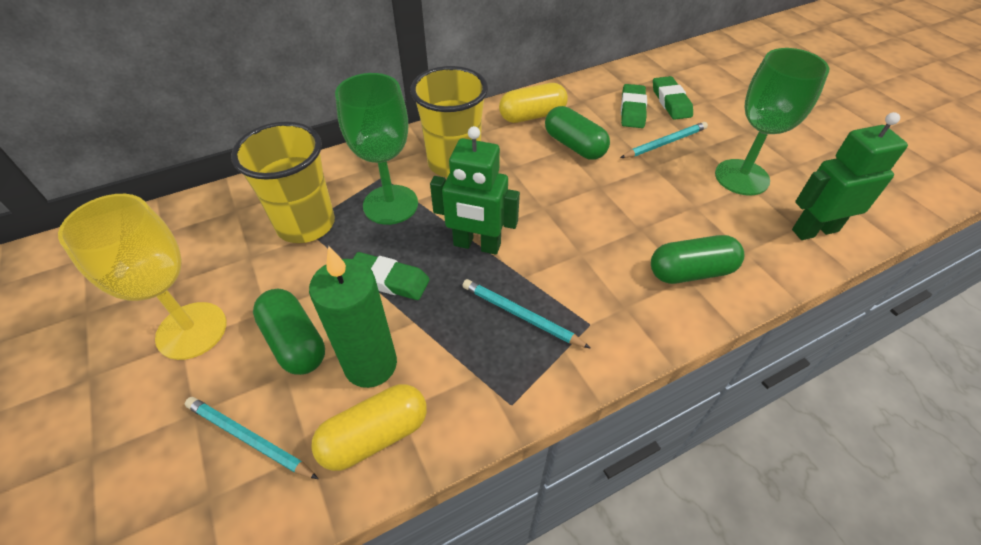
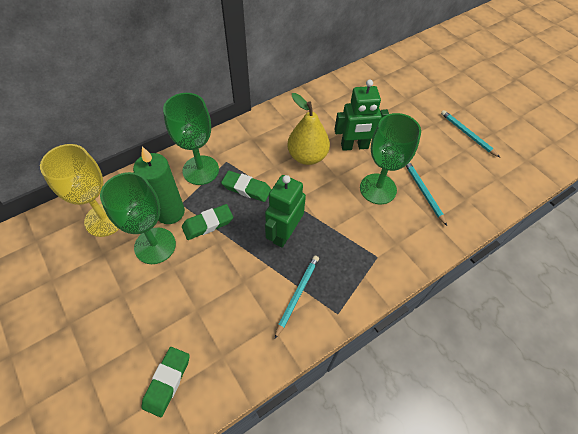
green capsule: [253,289,325,375] [545,106,610,160] [651,235,744,284] = 3 -> none = 0
green goblet: [335,73,418,225] [715,48,829,195] = 2 -> [100,172,176,264] [163,93,219,185] [360,113,421,204] = 3
yellow capsule: [311,384,427,471] [499,83,568,123] = 2 -> none = 0
yellow cup: [231,121,335,243] [410,66,488,177] = 2 -> none = 0
yellow pear: none = 0 -> [287,93,330,165] = 1

